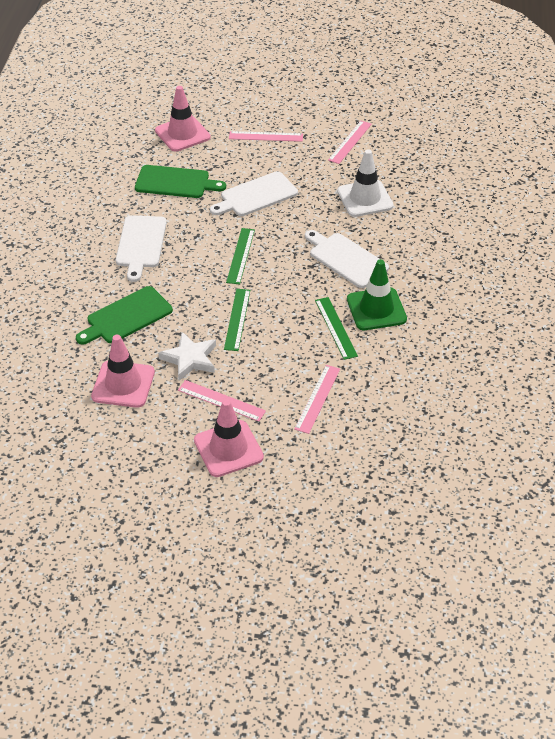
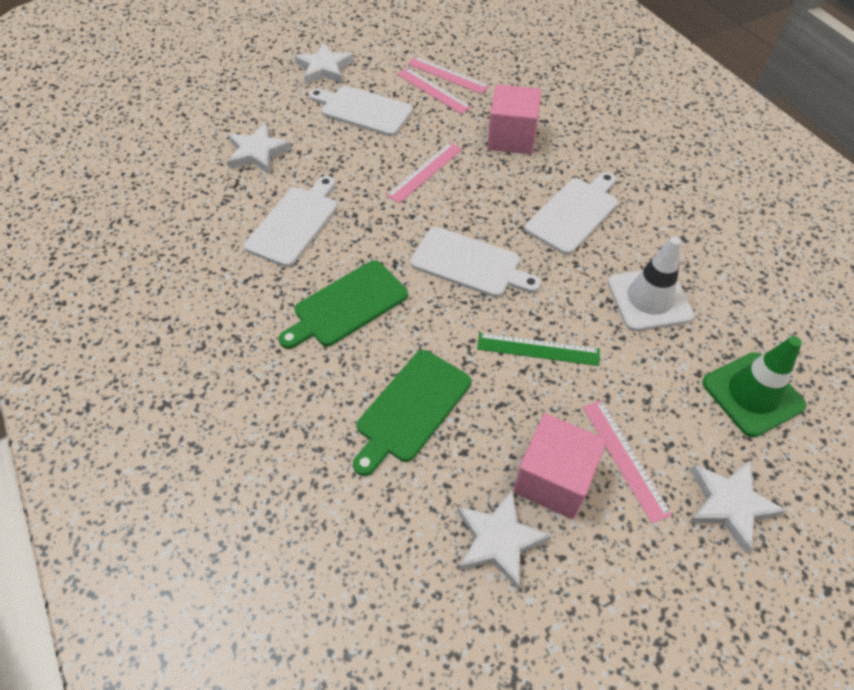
green ruler: [224,289,250,351] [226,228,255,285] [315,297,358,360] = 3 -> [477,333,600,366] = 1
pink cube: none = 0 -> [487,84,541,154] [513,414,607,519] = 2
pink traffic cone: [91,335,155,408] [155,86,211,152] [194,399,264,477] = 3 -> none = 0
white cutting board: [116,215,167,282] [210,171,298,216] [305,230,389,288] = 3 -> [244,176,337,267] [308,86,413,136] [410,227,541,297] [525,172,618,255] = 4
white star: [158,332,216,381] = 1 -> [227,123,292,174] [294,43,354,84] [457,489,552,589] [689,461,787,554] = 4

